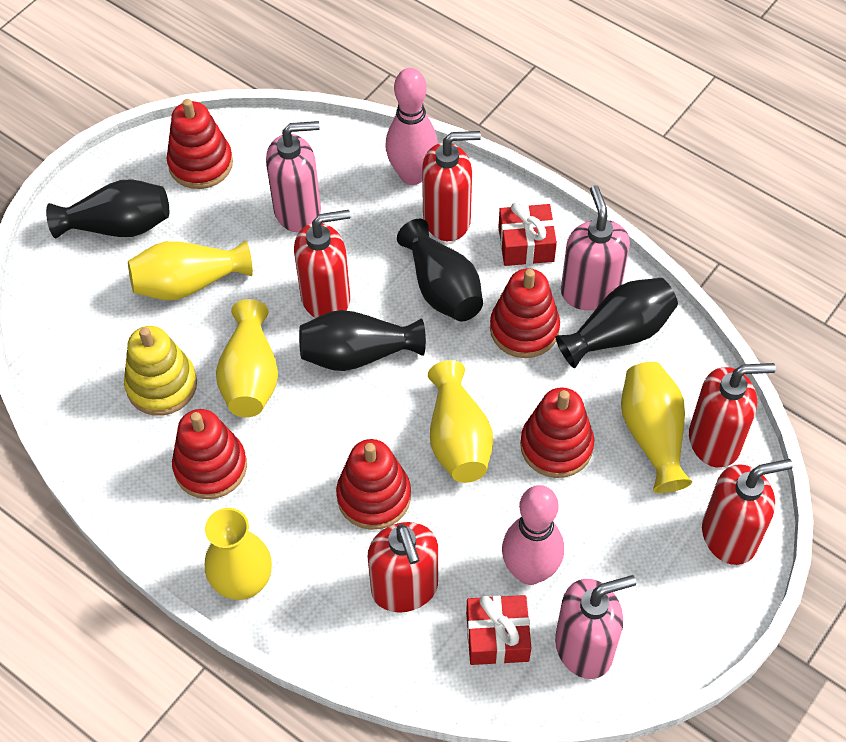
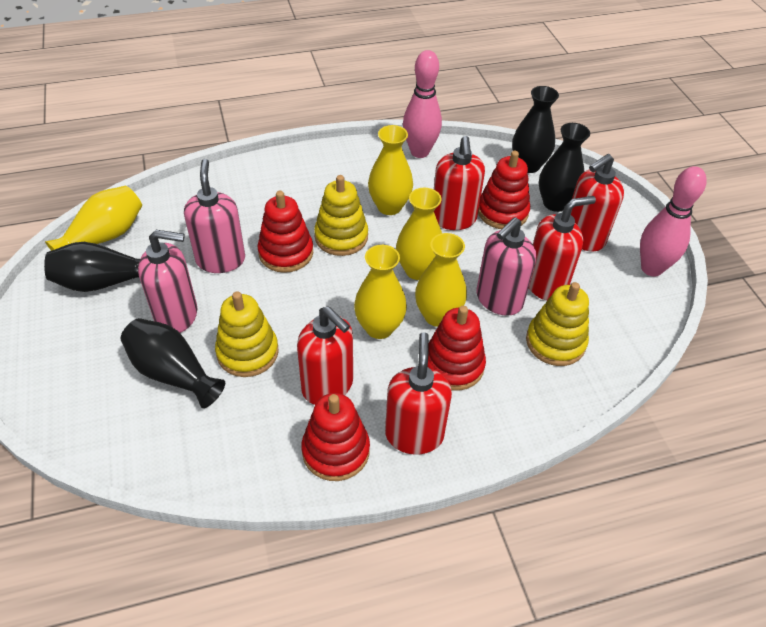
red gift: [466,595,531,665] [498,202,557,266] = 2 -> none = 0
red stacking toy: [167,99,233,189] [172,409,247,499] [336,439,411,530] [490,268,560,358] [520,387,594,478] = 5 -> [257,191,313,273] [301,393,370,481] [428,306,486,391] [478,151,530,229] = 4
yellow stacking toy: [124,326,197,416] = 1 -> [215,292,279,377] [314,175,368,256] [526,282,589,366] = 3

